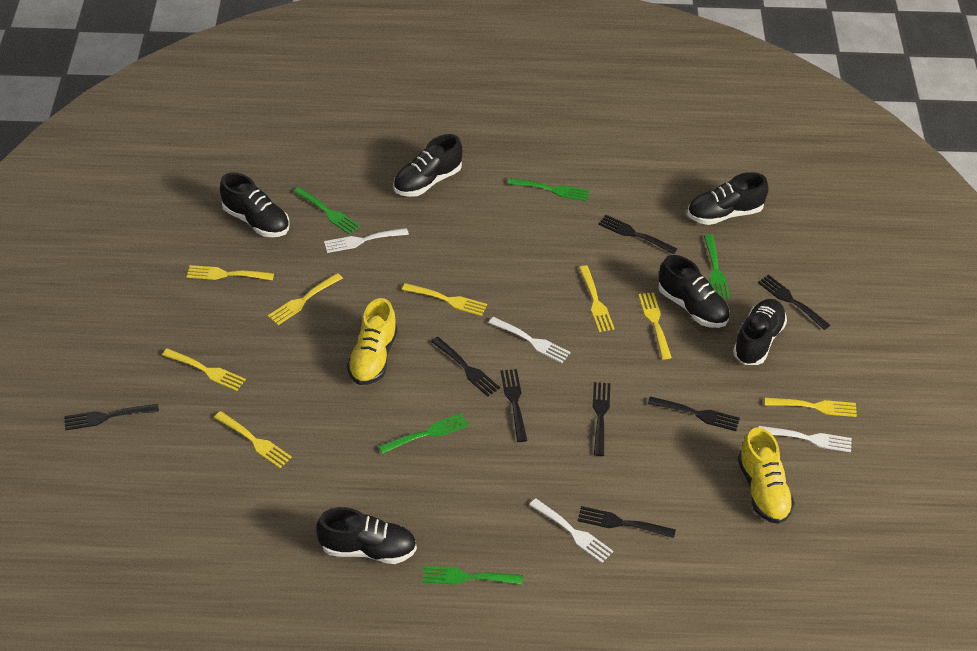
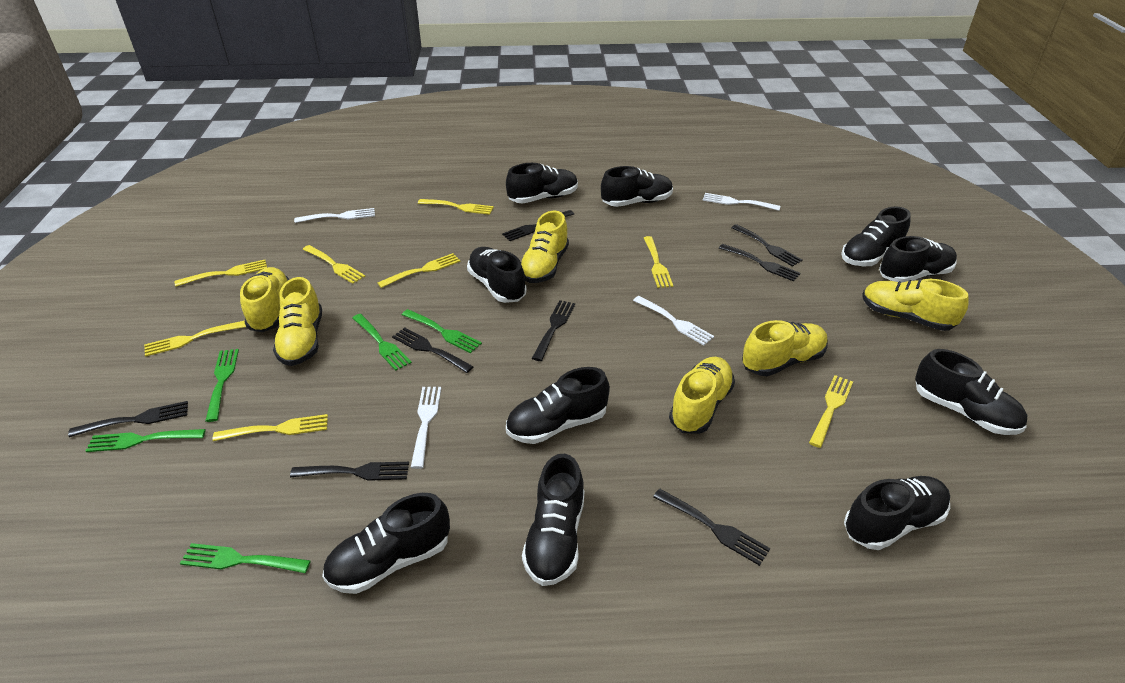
black shoe: [220,172,290,237] [316,507,417,564] [393,134,462,197] [658,255,730,328] [688,172,769,225] [733,299,787,365] = 6 -> [322,493,450,594] [467,247,527,303] [506,163,578,203] [506,367,610,444] [522,454,584,586] [601,166,673,207] [841,207,911,266] [844,476,950,550] [879,236,957,283] [915,349,1027,435] = 10
yellow shoe: [347,298,397,385] [738,427,795,524] = 2 -> [240,267,290,332] [273,277,322,366] [521,211,569,283] [669,357,735,434] [742,320,828,376] [862,279,968,331] = 6

